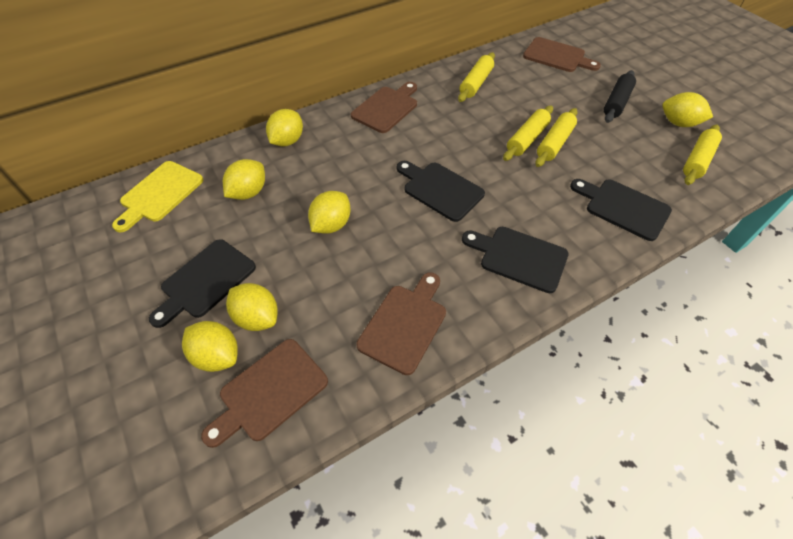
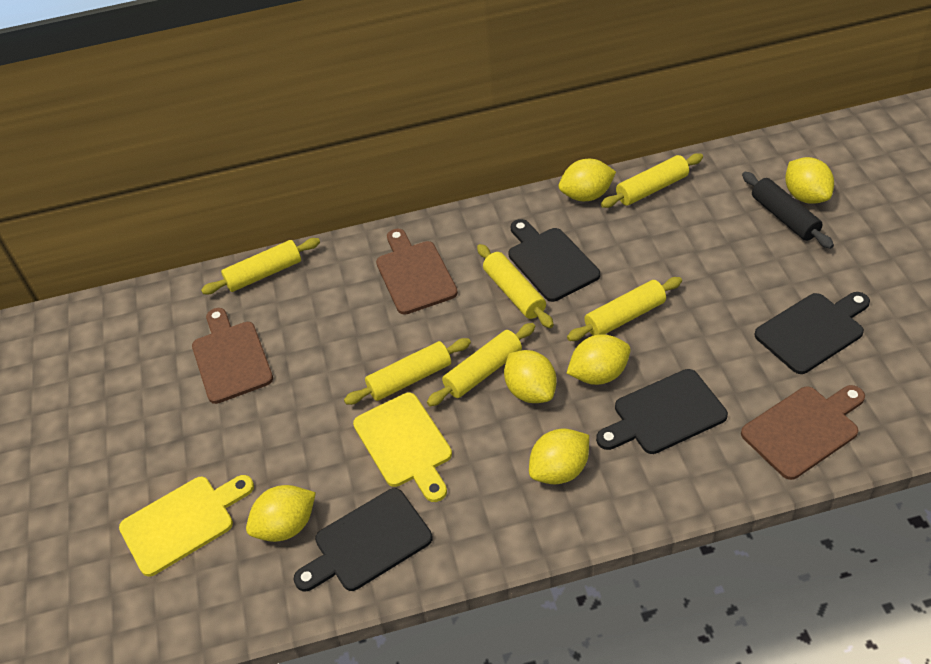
brown cutting board: [201,339,328,448] [351,82,417,133] [356,272,446,375] [523,37,601,72] = 4 -> [192,308,273,404] [376,228,458,315] [741,385,865,480] = 3
yellow cutting board: [112,161,204,232] = 1 -> [119,475,254,577] [353,393,452,502] = 2
yellow rolling pin: [458,52,495,102] [503,106,553,161] [535,108,578,167] [683,124,722,185] = 4 -> [201,238,320,294] [344,338,471,405] [427,323,535,406] [477,244,554,328] [567,277,682,341] [601,153,703,208] = 6

